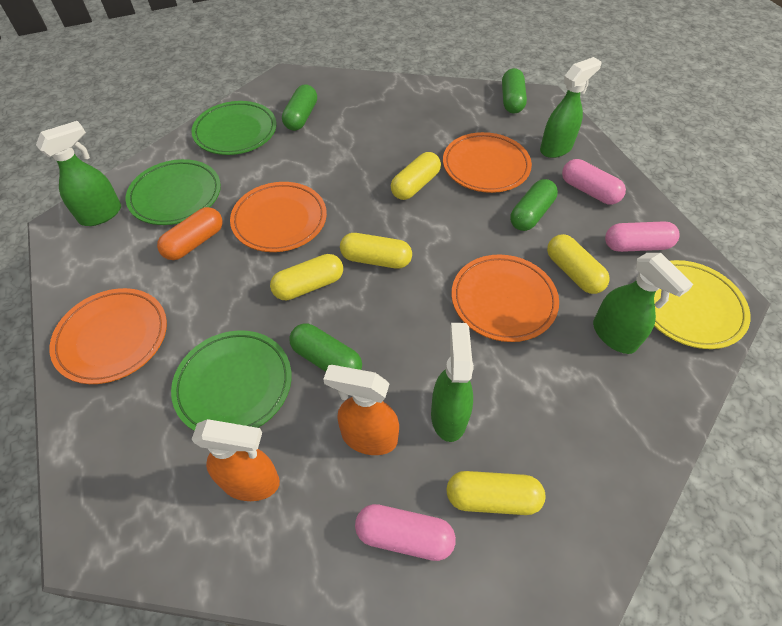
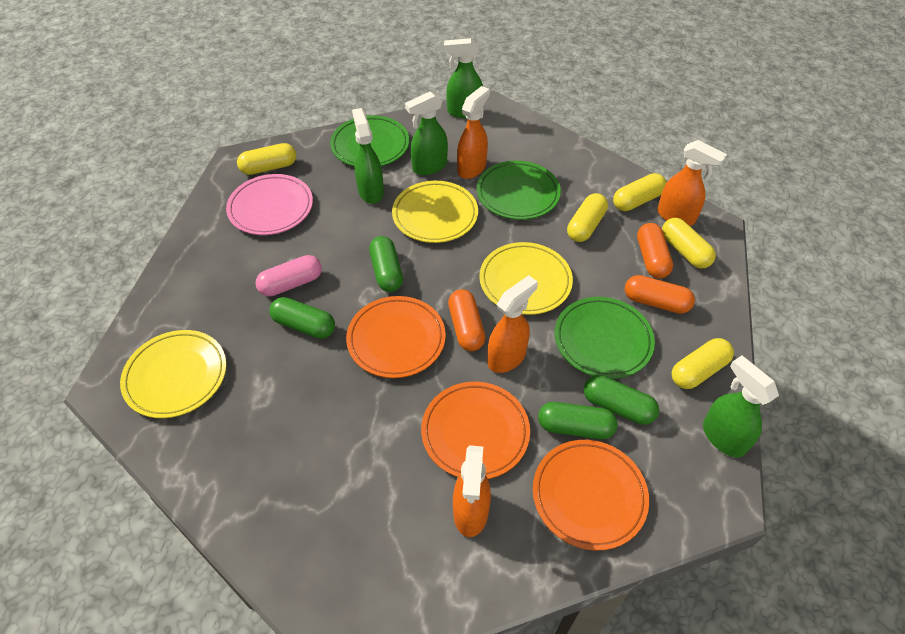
orange capsule: [157,207,223,260] = 1 -> [448,289,485,351] [625,275,695,314] [637,223,673,278] = 3
orange plate: [49,288,167,384] [230,182,327,252] [443,132,532,193] [452,254,559,342] = 4 -> [346,296,446,378] [421,382,530,479] [533,440,649,550] = 3
orange spray bottle: [192,419,280,501] [323,365,399,455] = 2 -> [453,445,491,537] [457,86,490,179] [488,275,538,373] [657,140,727,226] = 4
pink capsule: [355,504,456,561] [562,159,626,205] [605,221,680,252] = 3 -> [256,255,322,296] = 1
pink plate: none = 0 -> [226,174,313,235] = 1
yellow plate: [654,260,751,349] = 1 -> [120,330,227,418] [392,181,478,243] [479,242,573,315] = 3

